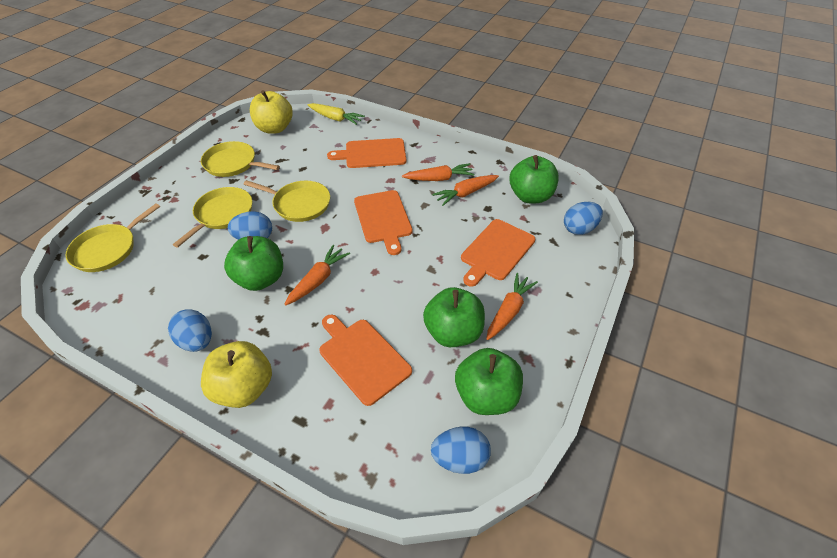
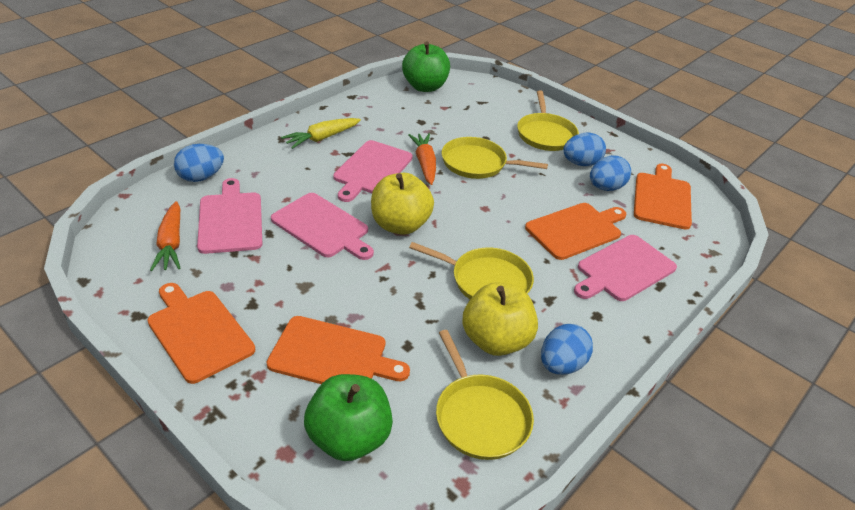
green apple: [224,236,283,291] [423,287,485,347] [455,348,523,415] [509,155,559,204] = 4 -> [304,374,393,461] [402,42,450,92] = 2
orange carrot: [284,245,350,306] [402,163,474,181] [432,175,499,206] [486,273,538,340] = 4 -> [150,201,180,271] [408,133,436,185] = 2
pink cutting board: none = 0 -> [197,178,262,254] [271,193,374,260] [333,140,413,202] [574,235,677,301] = 4

